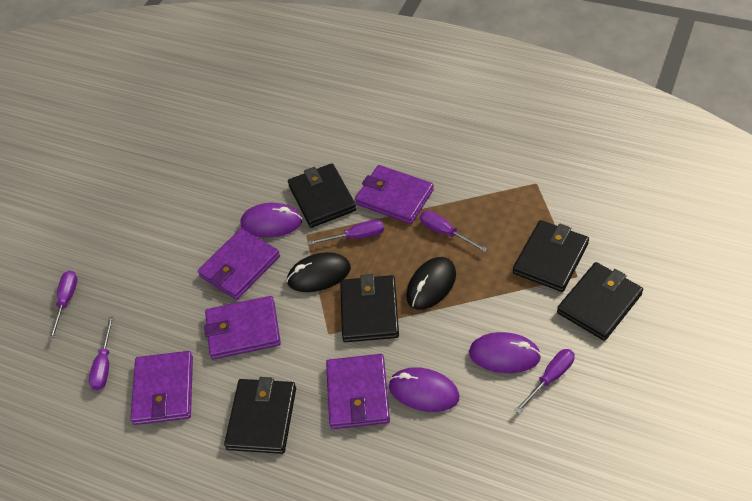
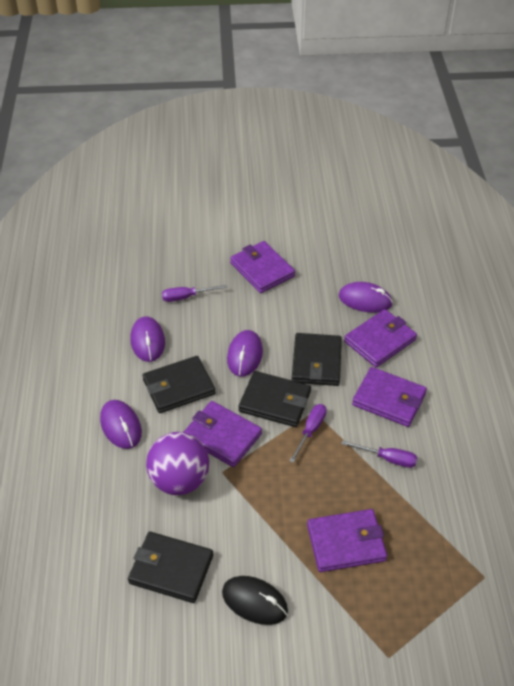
black mouse: [286,252,351,292] [406,257,456,310] = 2 -> [222,576,288,625] = 1
black wallet: [224,377,296,454] [288,163,357,228] [340,274,399,342] [513,220,589,292] [557,262,643,341] = 5 -> [128,532,213,603] [142,356,216,413] [238,371,311,427] [292,333,342,386] = 4
purple ball: none = 0 -> [146,432,209,495] = 1
purple mouse: [240,203,302,237] [389,367,459,412] [469,332,541,373] = 3 -> [100,400,142,449] [131,316,165,362] [227,330,263,377] [339,282,393,313] = 4
purple screwdriver: [49,270,77,340] [89,316,114,390] [307,220,384,245] [420,211,487,252] [514,349,575,414] = 5 -> [162,285,227,302] [289,404,327,463] [341,440,417,468] = 3

